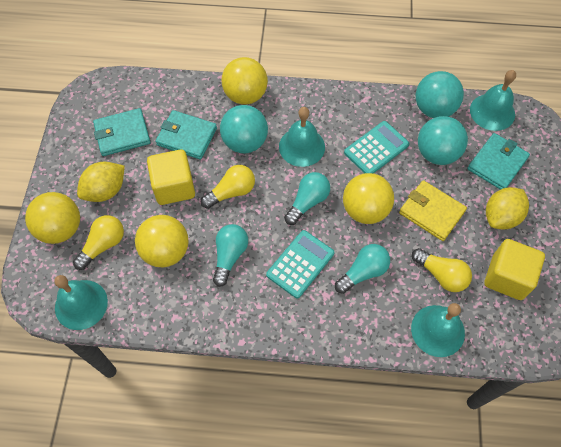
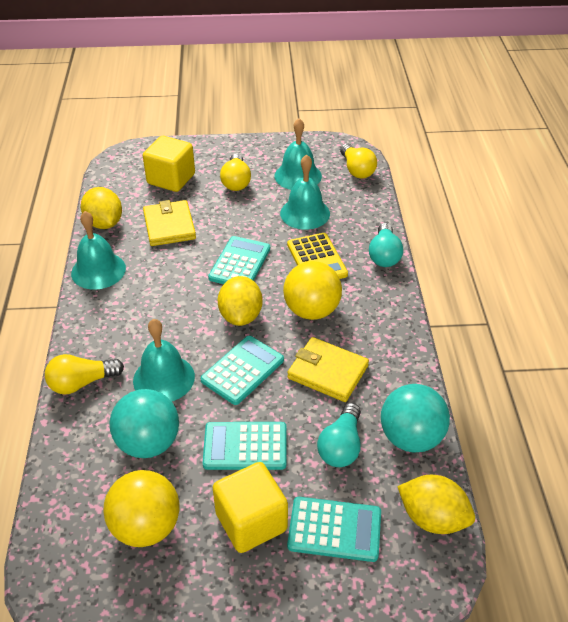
turquoise ball: [220,105,268,153] [416,71,464,118] [418,116,468,165] = 3 -> [109,389,179,458] [381,384,450,453] = 2
turquoise calculator: [266,230,334,299] [344,121,409,173] = 2 -> [200,336,284,405] [202,422,287,470] [208,236,270,284] [287,497,381,562] = 4
turquoise light bulb: [213,224,248,287] [284,172,330,225] [335,244,390,294] = 3 -> [317,403,361,467] [369,223,403,267] = 2
turquoise wallet: [93,108,150,156] [155,110,217,160] [467,133,530,190] = 3 -> none = 0
yellow ball: [25,192,80,244] [135,215,188,267] [221,57,268,105] [343,173,394,224] = 4 -> [103,470,179,547] [283,261,342,320] = 2
yellow calculator: none = 0 -> [287,233,348,279] = 1
yellow lemon: [77,162,125,202] [486,187,529,229] = 2 -> [81,187,122,229] [218,276,263,326] [397,475,475,534] = 3
yellow wallet: [399,180,467,241] = 1 -> [143,200,196,246] [287,337,369,402] = 2

